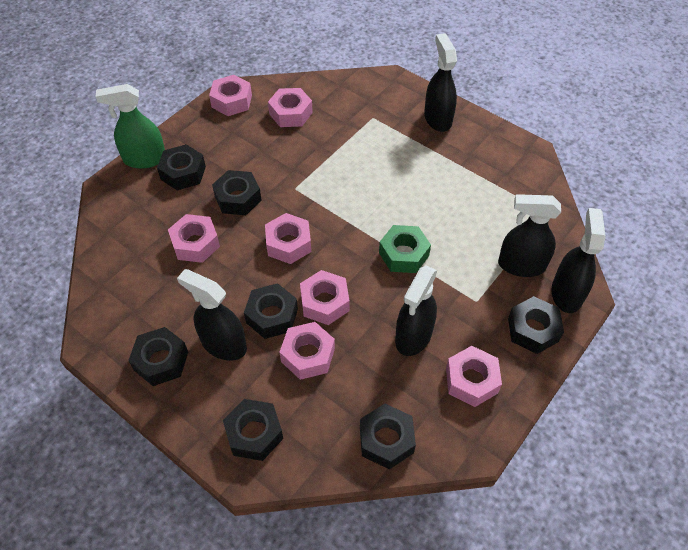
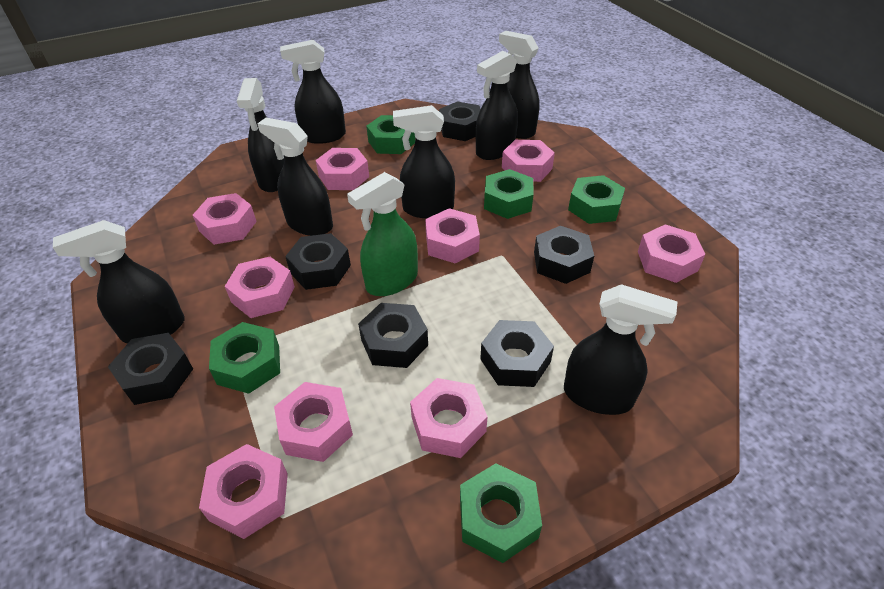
black nut: [128,327,188,386] [157,144,206,190] [212,170,262,215] [223,399,283,461] [244,283,298,339] [360,404,416,469] [508,296,564,354] = 7 -> [108,333,193,405] [285,233,351,290] [358,303,428,368] [439,101,481,141] [480,320,554,387] [534,226,594,284] = 6
black spray bottle: [177,269,247,361] [395,266,437,356] [424,33,457,132] [498,194,561,277] [552,208,606,313] = 5 -> [53,220,185,343] [237,78,285,192] [257,118,333,236] [280,40,346,144] [393,105,455,218] [476,51,518,160] [499,31,540,139] [564,284,678,415] = 8
green nut: [379,225,431,273] = 1 -> [209,322,280,394] [366,115,415,154] [460,463,542,563] [484,169,534,219] [568,175,625,224] = 5
pink nut: [168,214,220,263] [209,75,252,116] [265,213,311,264] [268,88,313,127] [280,322,335,380] [300,270,350,325] [446,346,502,407] = 7 -> [193,193,257,245] [199,444,288,539] [225,257,295,318] [274,382,353,462] [316,148,369,190] [410,378,488,458] [425,208,480,263] [502,140,555,182] [638,225,705,283] = 9

